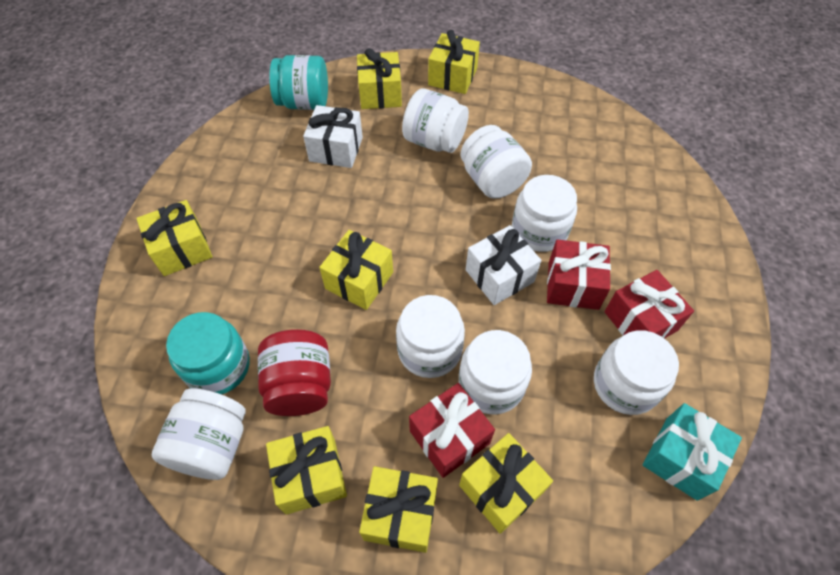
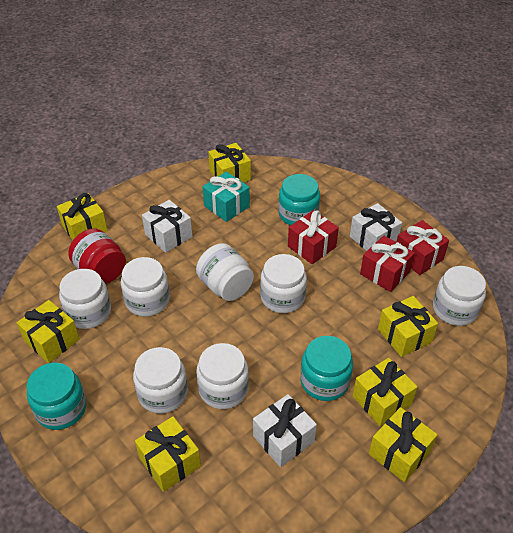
turquoise jar: [166,312,250,394] [269,55,328,110] = 2 -> [27,363,87,430] [278,174,320,225] [300,336,353,401] = 3
white gift: [303,105,363,168] [466,225,541,305] = 2 -> [142,200,193,253] [253,394,317,467] [350,203,402,251] = 3

